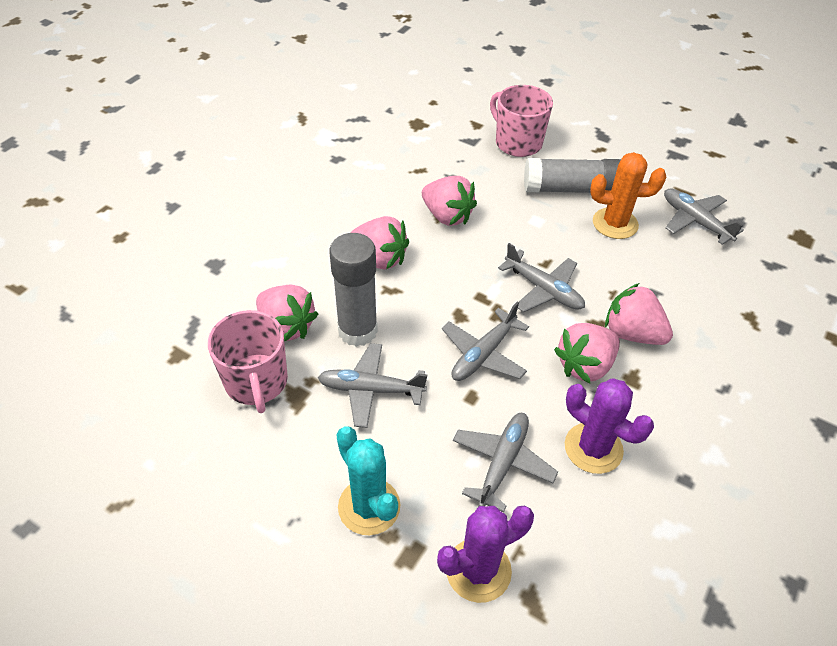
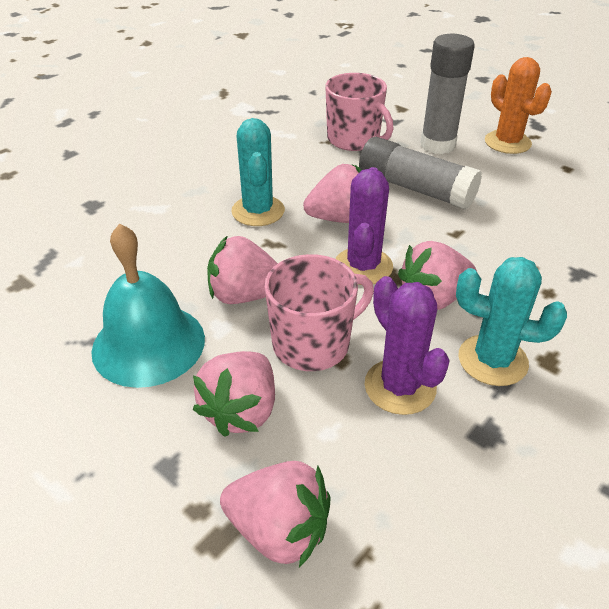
grey plane: [318,343,428,428] [442,302,529,381] [453,413,558,512] [498,243,585,312] [664,188,744,245] = 5 -> none = 0
turquoise bell: none = 0 -> [91,223,205,388] = 1
turquoise cactus: [336,426,400,535] = 1 -> [231,118,285,226] [456,257,567,386] = 2

